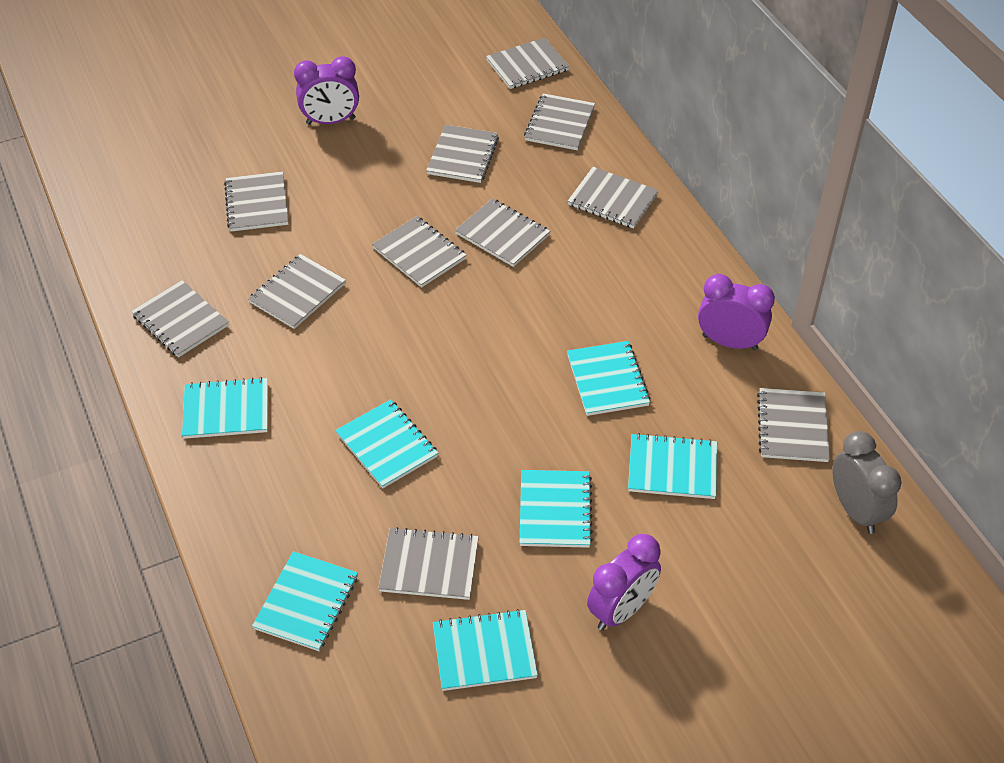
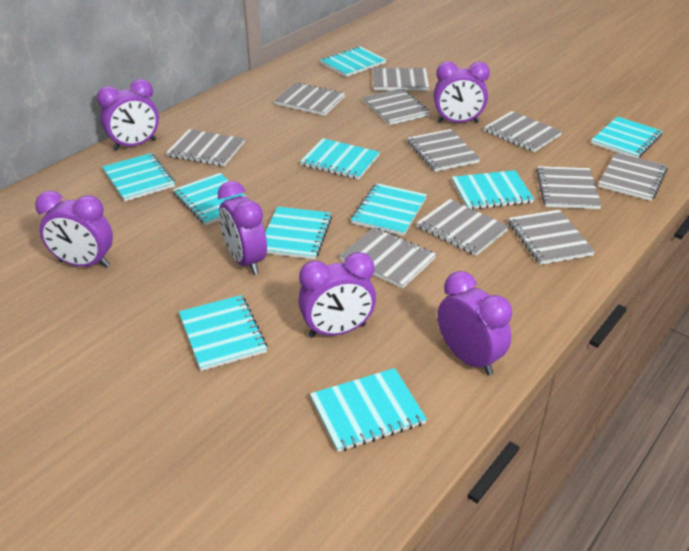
grey clock: [832,431,901,534] = 1 -> none = 0
purple clock: [294,56,359,125] [587,534,661,630] [698,274,775,350] = 3 -> [35,191,113,268] [97,79,159,151] [218,181,267,275] [298,252,376,338] [434,61,490,123] [437,271,512,376] = 6
turquoise notebook: [182,377,268,439] [252,551,358,651] [335,399,438,488] [433,609,538,691] [520,470,593,548] [567,341,650,416] [628,433,717,499] = 7 -> [102,153,175,201] [173,173,251,225] [179,295,267,371] [265,207,332,260] [300,138,380,180] [310,368,427,452] [320,46,387,77] [351,183,427,236] [452,170,534,210] [591,117,663,158] = 10

